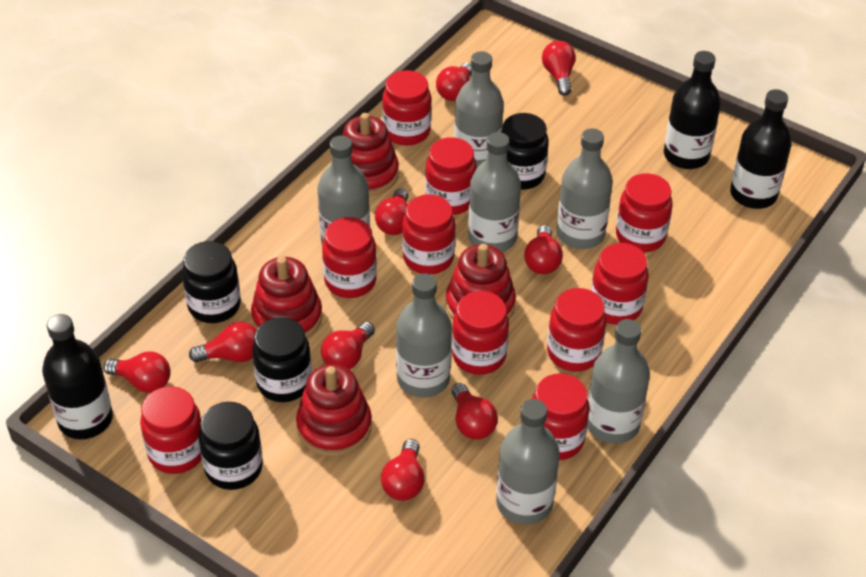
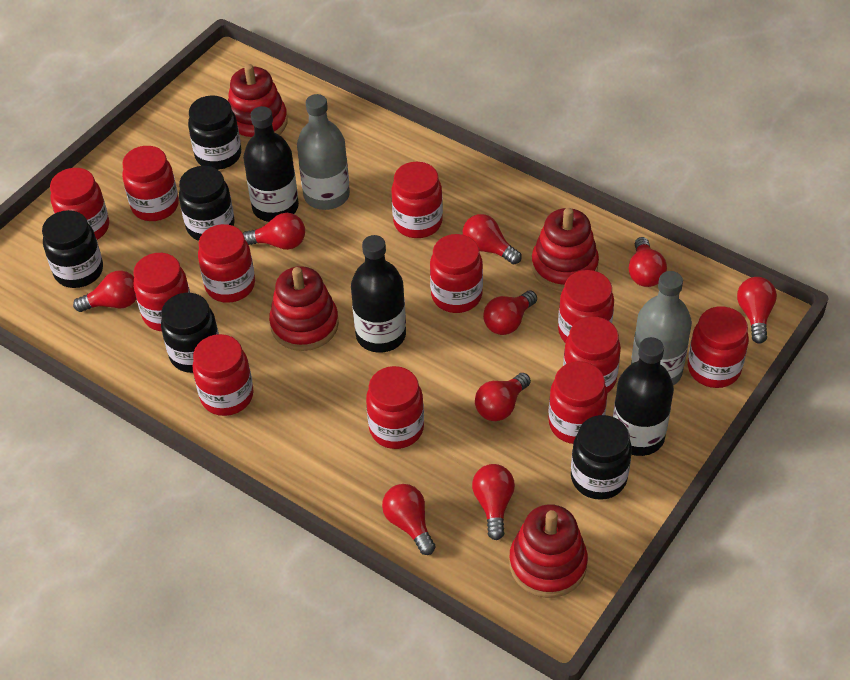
black jar: [182,241,241,323] [199,402,263,490] [252,317,312,402] [501,113,549,190] = 4 -> [42,210,103,288] [161,293,219,373] [179,166,235,241] [188,95,241,170] [571,415,632,500] = 5
grey bottle: [318,135,370,244] [396,273,452,398] [454,51,504,168] [468,132,521,252] [496,399,560,525] [557,128,613,249] [587,319,650,444] = 7 -> [297,94,350,210] [631,271,692,386] = 2
red jar: [140,386,202,474] [322,217,377,298] [382,70,431,146] [402,194,456,274] [425,137,477,215] [452,291,509,375] [532,373,590,460] [547,288,606,372] [591,243,649,325] [616,173,672,252] = 10 -> [50,168,109,240] [122,146,179,221] [133,253,190,331] [193,334,253,416] [198,224,255,303] [366,366,424,449] [391,162,443,238] [430,234,483,313] [548,361,607,444] [558,270,614,342] [563,316,621,393] [688,306,749,388] = 12

